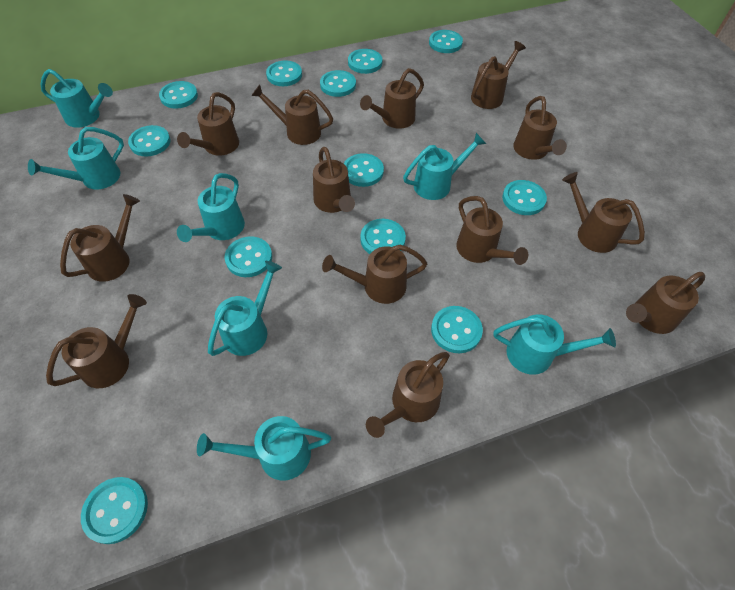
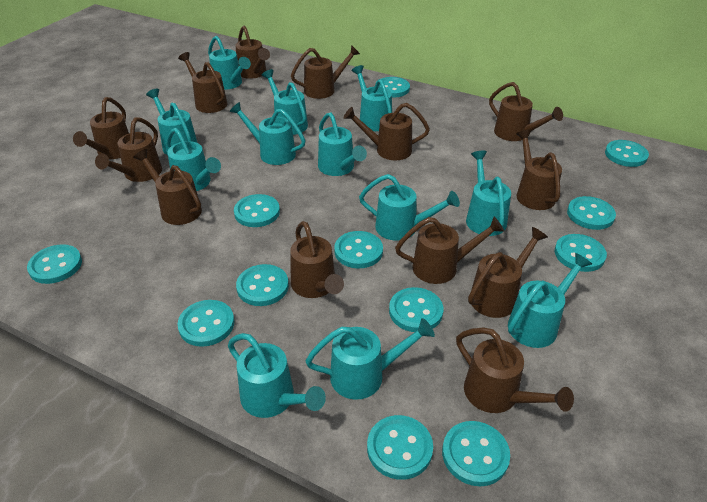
turquoise watering can: [28,127,124,190] [40,69,113,128] [177,173,245,242] [197,416,331,480] [208,261,282,356] [403,133,486,200] [494,314,616,375] = 7 -> [146,89,198,155] [166,128,221,191] [208,36,251,90] [228,333,326,418] [229,102,305,165] [262,69,308,135] [305,318,435,400] [318,112,367,176] [351,65,392,131] [359,174,460,241] [466,151,511,236] [508,253,592,348] = 12

